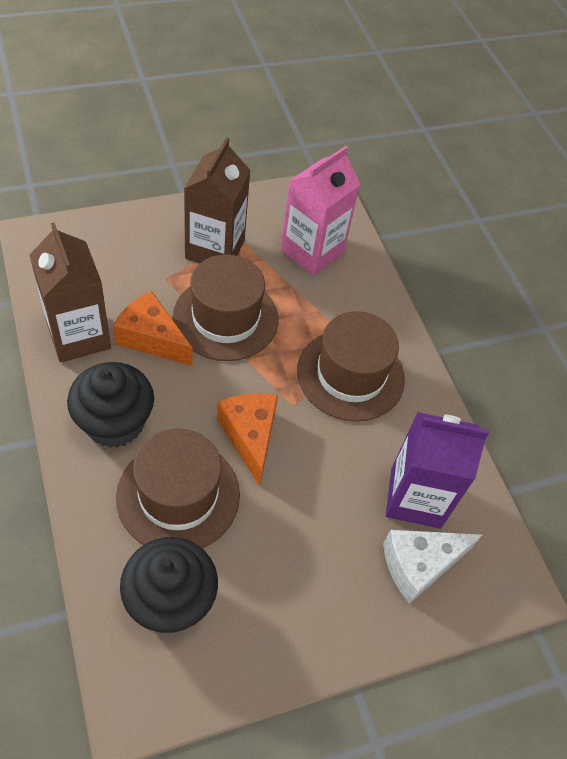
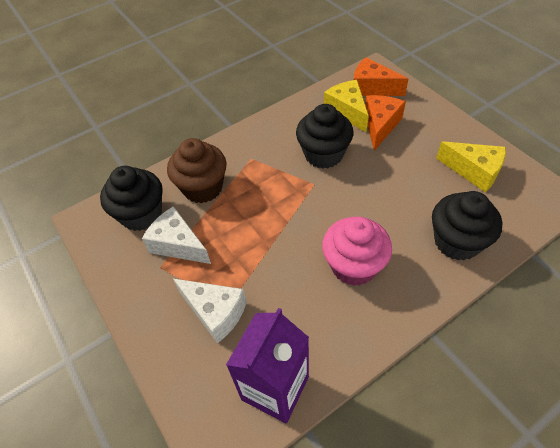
black cupcake: [67,362,154,448] [120,537,218,633] = 2 -> [100,166,163,231] [296,104,354,169] [432,191,503,260] = 3
brown carton: [29,222,111,362] [184,137,251,263] = 2 -> none = 0
brown cupcake: none = 0 -> [167,138,226,203] = 1
brown hat: [116,428,240,548] [173,254,278,361] [297,311,405,422] = 3 -> none = 0
pink carton: [280,146,360,276] = 1 -> none = 0
pink cupcake: none = 0 -> [322,217,392,286] = 1
white cheese: [383,530,482,604] = 1 -> [142,206,211,264] [173,279,247,344] = 2
yellow cheese: none = 0 -> [324,80,369,132] [436,141,506,192] = 2

